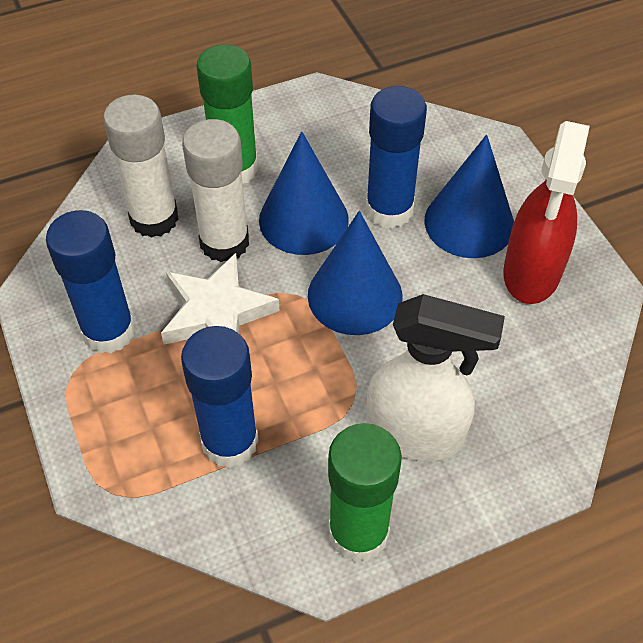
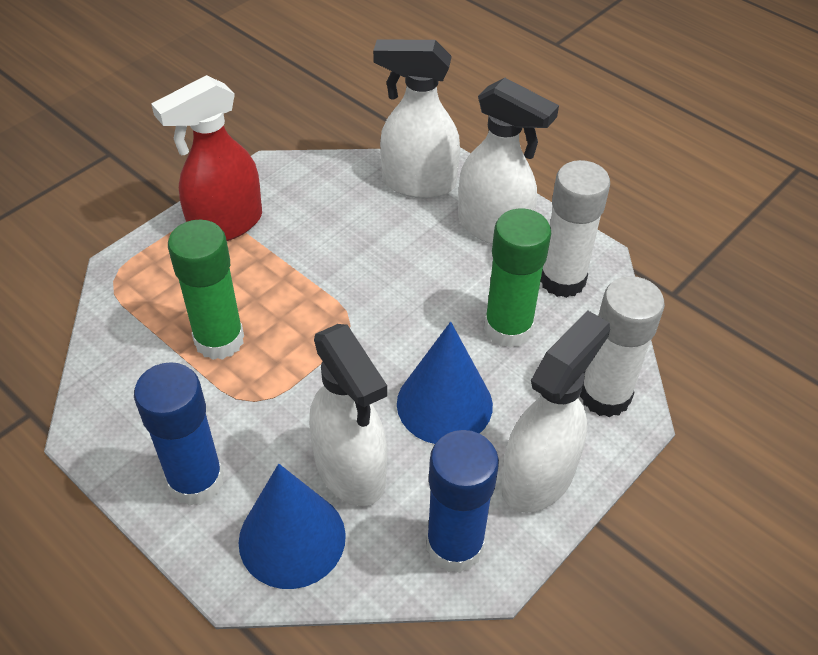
blue cone: [259,131,349,255] [308,211,403,335] [424,134,514,258] = 3 -> [238,464,346,589] [397,322,493,444] = 2
blue glue stick: [46,210,135,354] [181,326,259,468] [365,86,427,229] = 3 -> [134,362,224,506] [426,430,499,573] = 2
white spray bottle: [367,294,505,461] = 1 -> [309,324,387,506] [373,39,460,198] [458,78,559,245] [501,311,610,513] = 4
white star: [161,253,280,344] = 1 -> none = 0

